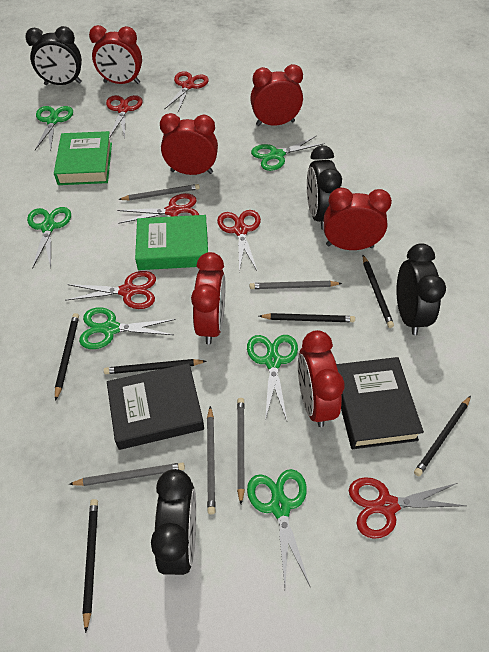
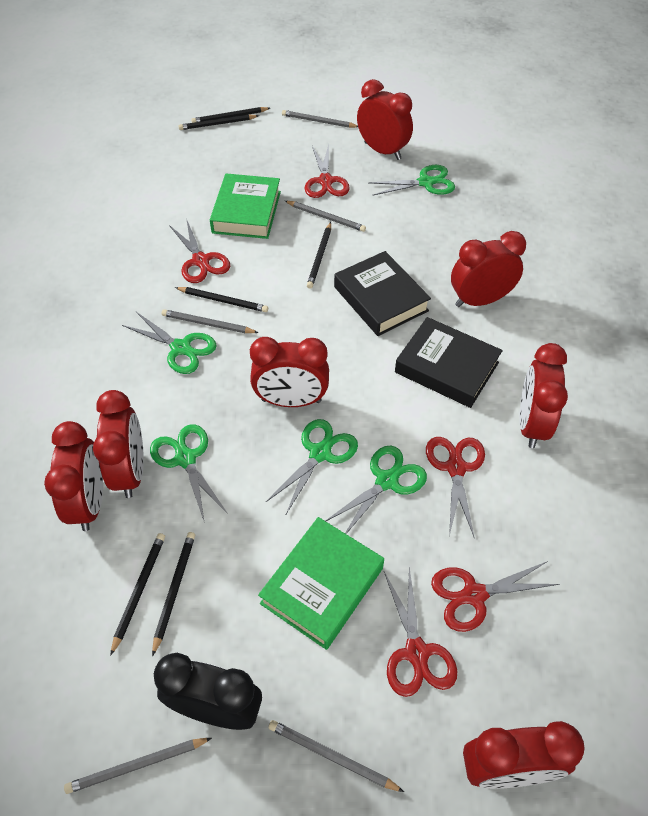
black clock: [25,26,82,85] [151,469,196,575] [307,145,342,230] [396,244,446,335] = 4 -> [154,653,262,730] = 1
green scissors: [27,207,71,269] [35,106,73,151] [79,307,175,349] [247,335,298,420] [247,469,310,587] [251,136,325,171] = 6 -> [122,312,217,374] [150,424,228,520] [266,419,358,514] [326,446,427,534] [368,165,455,195] = 5
red clock: [89,25,142,84] [160,113,218,175] [191,252,225,345] [250,64,303,126] [298,330,345,427] [324,187,392,250] = 6 -> [44,421,103,531] [93,390,144,498] [250,337,329,407] [357,79,413,160] [451,231,526,307] [463,721,585,789] [519,343,568,448] = 7
red scissors: [65,271,156,309] [106,95,143,138] [117,193,199,224] [164,71,209,112] [217,210,261,272] [349,477,466,539] = 6 -> [169,221,230,283] [305,144,350,198] [384,567,457,697] [426,437,485,536] [431,561,560,632] = 5

